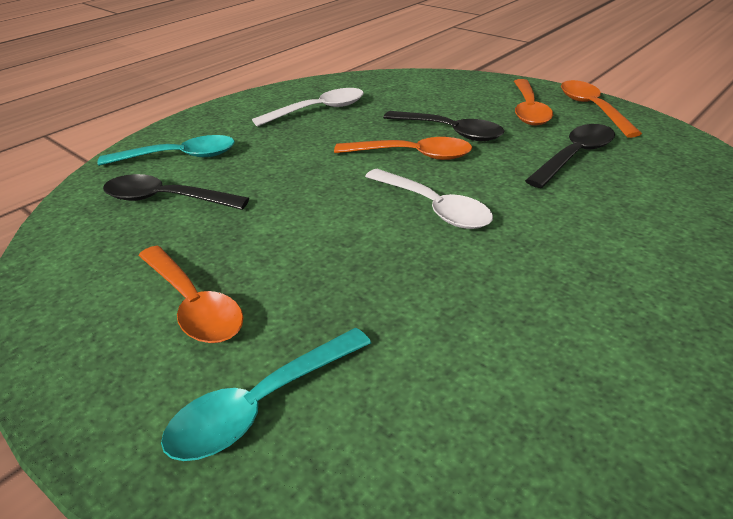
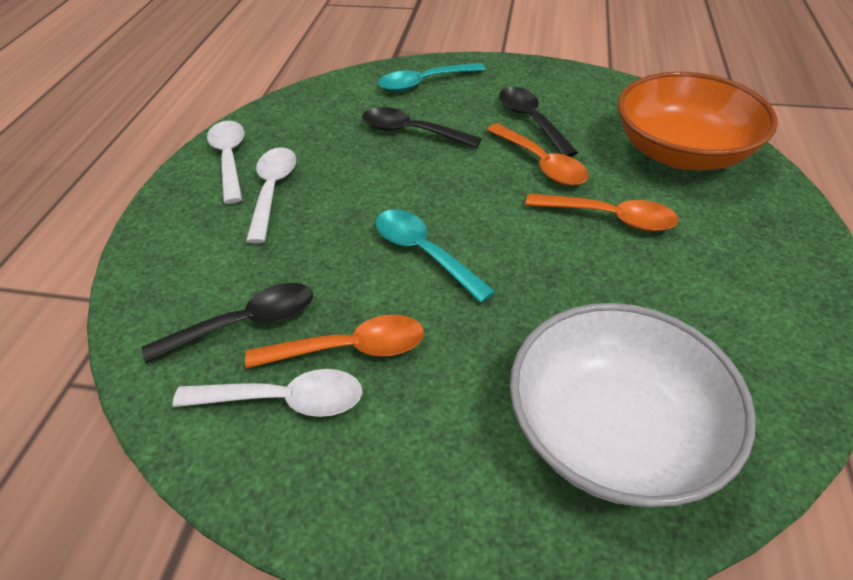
orange bowl: none = 0 -> [617,72,778,170] = 1
orange spoon: [138,245,244,343] [334,137,472,160] [514,79,553,126] [561,80,642,138] = 4 -> [245,315,424,369] [487,123,589,186] [525,193,679,231] = 3
white bowl: none = 0 -> [510,303,756,507] = 1
white spoon: [252,88,364,127] [365,169,493,229] = 2 -> [173,369,363,417] [207,121,245,204] [246,147,296,243] = 3

